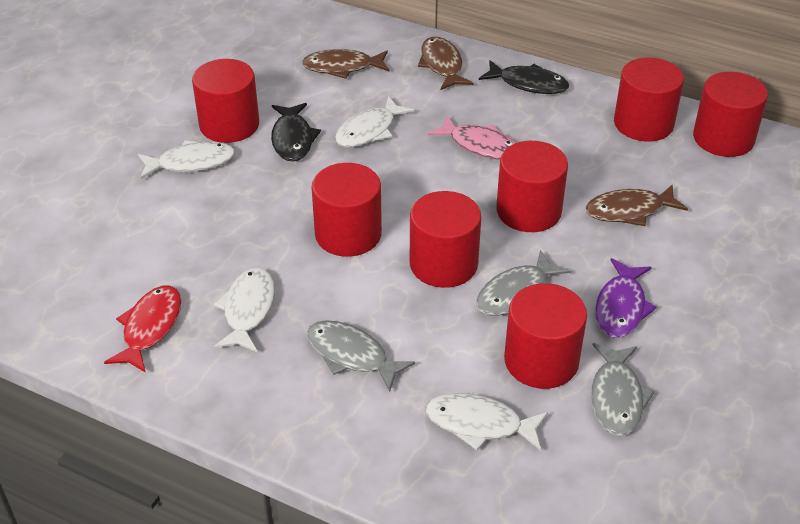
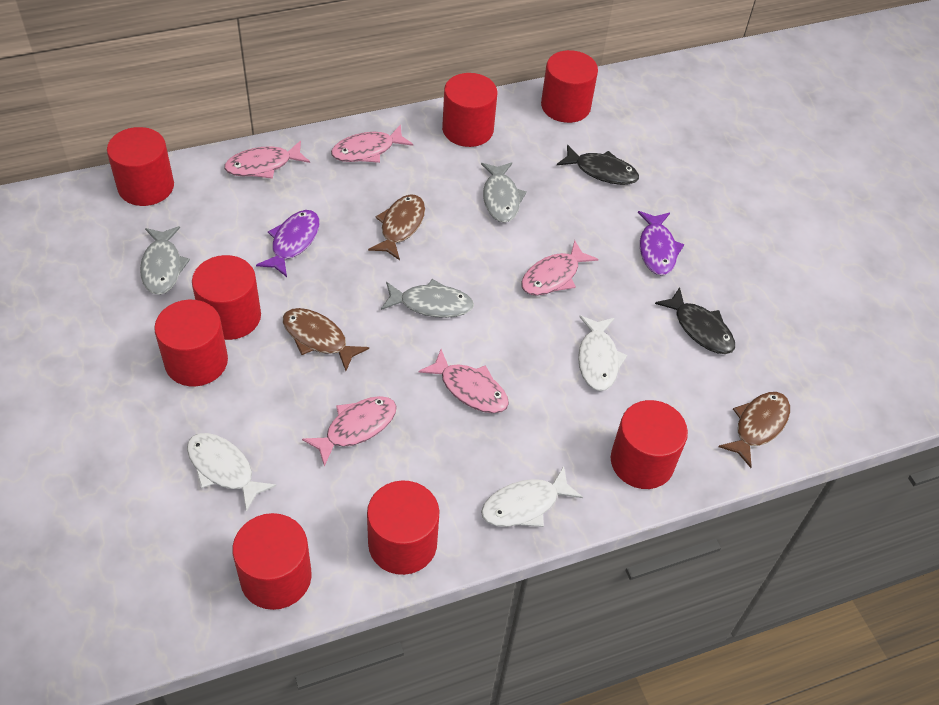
pink fish: [428,115,515,160] = 1 -> [224,141,310,179] [302,396,397,467] [331,125,413,163] [418,349,509,413] [521,240,598,296] = 5
purple fish: [595,258,657,338] = 1 -> [256,210,320,277] [638,211,684,275] = 2
red cylinder: [192,59,259,143] [311,163,382,257] [410,191,481,288] [496,141,568,232] [504,283,587,389] [614,58,684,141] [693,72,768,157] = 7 -> [107,127,174,206] [154,300,228,386] [192,255,261,340] [232,513,312,610] [367,481,439,575] [442,73,497,147] [541,50,598,123] [611,400,688,489] = 8
red fish: [104,286,182,373] = 1 -> none = 0
white fish: [138,140,235,179] [214,268,275,352] [335,96,415,148] [425,393,548,451] = 4 -> [187,433,276,512] [481,466,583,527] [578,316,628,391] = 3

